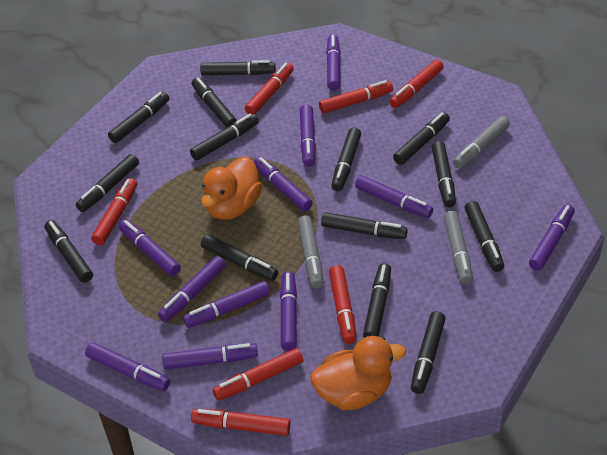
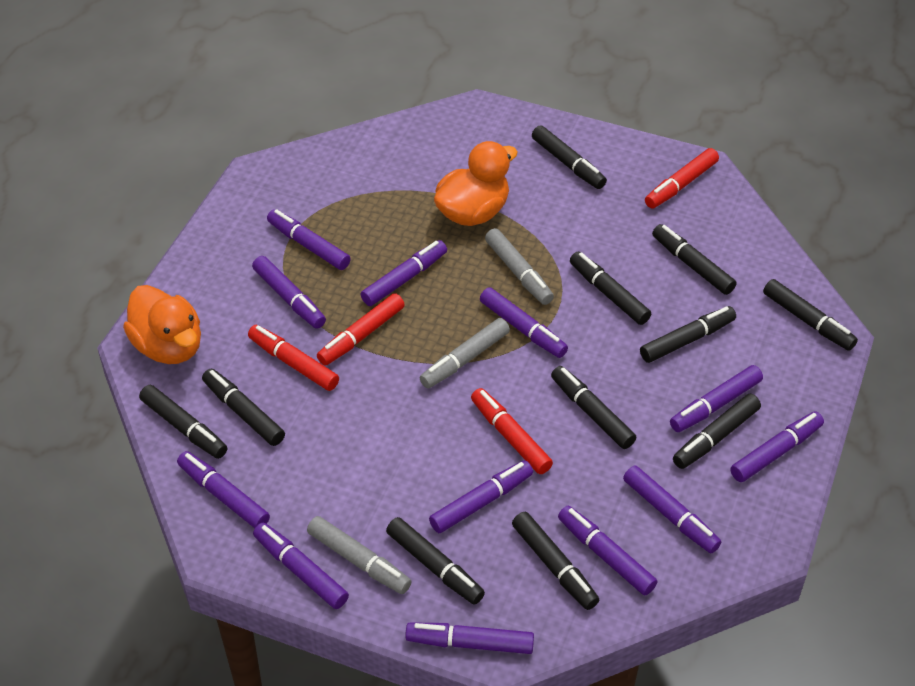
black marker: [44,220,93,283] [76,154,139,212] [108,92,169,143] [190,114,259,160] [192,77,237,128] [200,60,276,75] [201,234,278,281] [321,212,408,239] [331,128,361,191] [363,263,391,338] [393,112,450,165] [411,311,446,394] [432,141,456,207] [465,201,504,272] = 14 -> [139,385,227,459] [202,368,285,446] [386,517,485,605] [512,512,599,610] [532,125,607,189] [551,366,636,449] [570,252,651,325] [640,306,736,363] [652,224,736,295] [673,394,761,469] [763,279,858,351] = 11
purple marker: [85,342,170,391] [119,220,181,276] [158,256,226,322] [162,343,258,369] [183,281,270,328] [254,157,313,211] [280,271,297,351] [300,104,316,167] [326,35,340,90] [355,175,433,218] [529,204,575,271] = 11 -> [177,451,270,528] [252,256,326,329] [253,523,349,609] [267,209,351,270] [361,240,447,306] [405,622,534,654] [429,460,533,533] [480,287,568,358] [558,506,657,595] [623,465,721,553] [670,365,763,432] [730,411,824,482] = 12
red marker: [91,178,137,245] [191,409,291,436] [213,348,303,400] [245,63,294,114] [319,80,393,113] [329,265,357,344] [389,60,444,108] = 7 -> [248,325,339,391] [317,293,405,366] [471,388,553,474] [645,148,719,209] = 4

